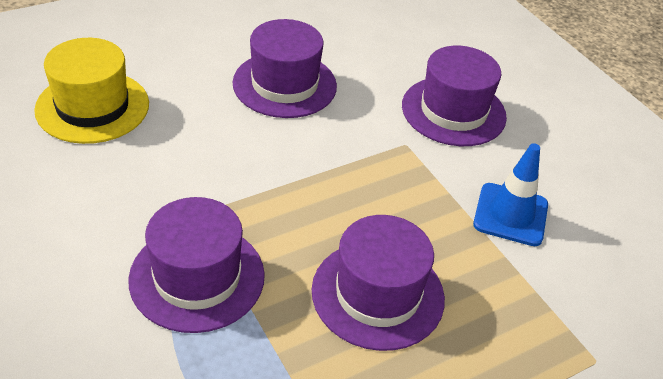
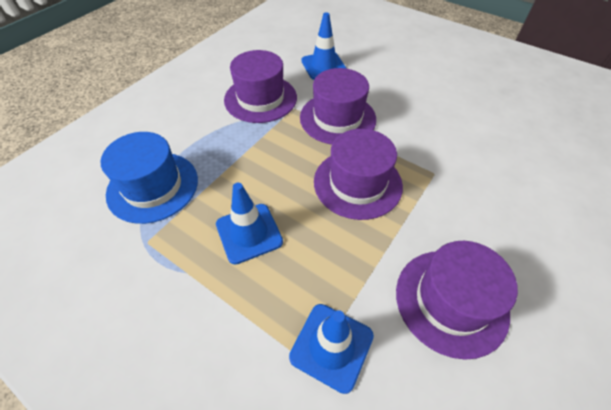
blue hat: none = 0 -> [100,132,198,224] = 1
blue traffic cone: [473,143,548,246] = 1 -> [216,183,283,265] [289,304,374,394] [301,12,347,80] = 3
yellow hat: [34,38,149,144] = 1 -> none = 0

